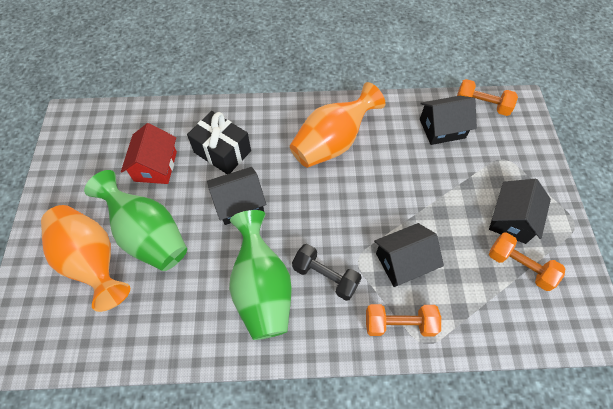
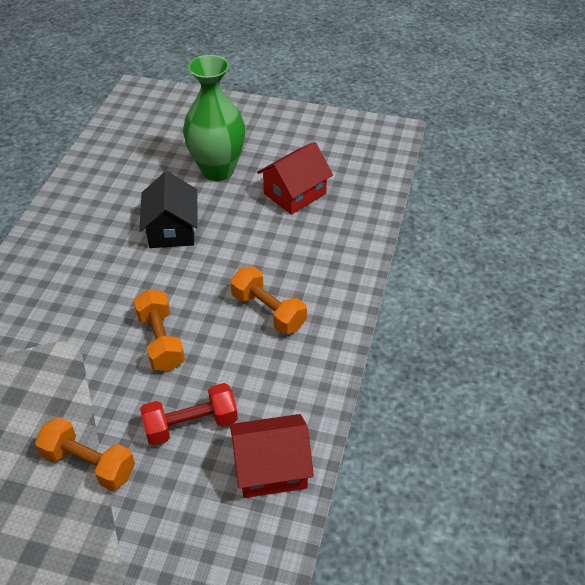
black dumbbell: [292,244,362,301] = 1 -> none = 0
black gift: [187,111,251,174] = 1 -> none = 0
black house: [207,167,266,225] [374,223,444,287] [420,96,477,145] [489,179,551,244] = 4 -> [139,171,198,248] = 1
green vase: [84,170,187,271] [229,210,292,340] = 2 -> [183,55,245,181] = 1
orange vase: [41,205,130,312] [290,82,385,168] = 2 -> none = 0
red dumbbell: none = 0 -> [140,383,238,446] = 1
red house: [121,123,177,184] = 1 -> [230,414,314,498] [257,142,333,215] = 2

